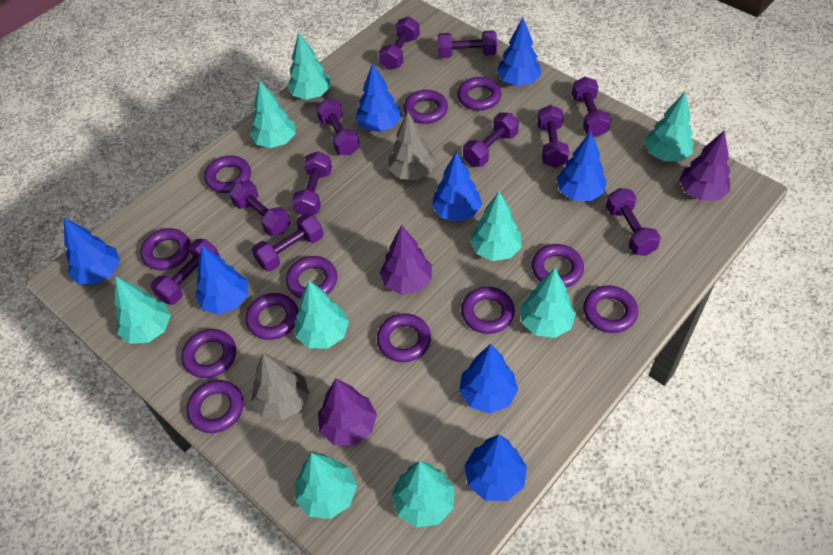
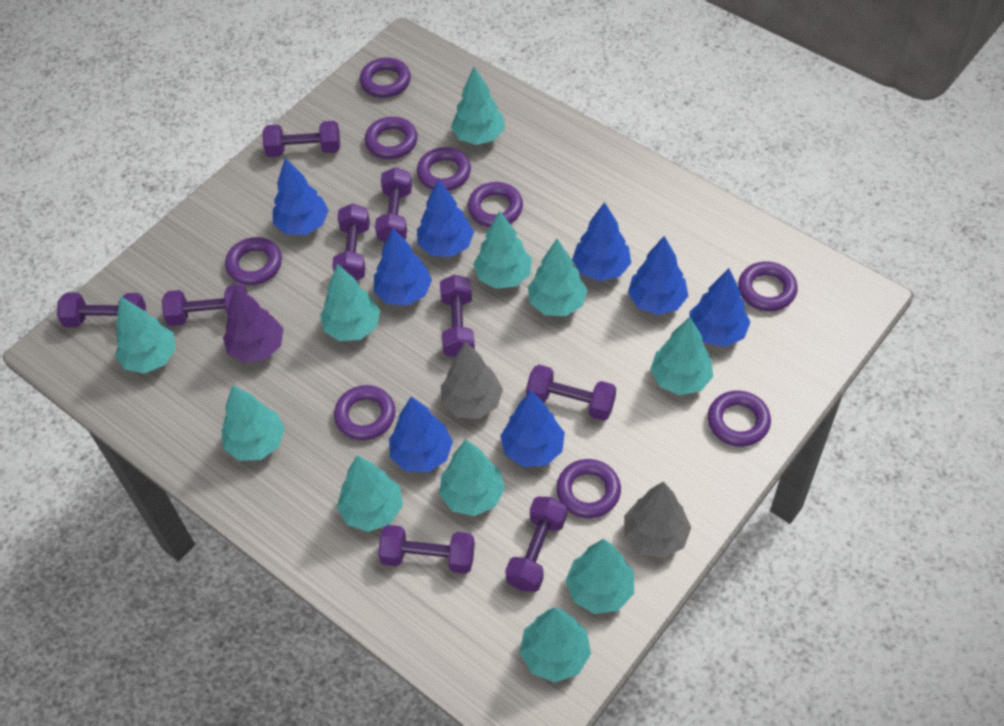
purple dumbbell: [151,239,220,305] [229,180,290,236] [252,213,324,272] [292,151,332,215] [316,99,360,155] [379,17,420,70] [438,30,497,58] [463,113,519,167] [537,105,569,168] [572,77,611,137] [606,188,661,256] = 11 -> [57,292,146,328] [162,284,247,326] [262,121,340,157] [332,203,370,281] [375,167,412,243] [378,525,475,574] [440,274,475,357] [505,497,567,592] [526,365,616,421] = 9
purple ring: [141,228,190,270] [182,329,236,378] [187,380,244,433] [204,156,251,193] [246,293,298,340] [286,256,337,299] [377,313,431,362] [404,90,448,124] [457,77,501,110] [461,287,515,334] [532,244,584,287] [583,285,638,333] = 12 -> [225,237,282,285] [334,385,395,440] [360,58,411,98] [365,117,418,159] [417,147,471,191] [468,182,523,227] [556,459,621,518] [708,390,771,447] [738,261,798,311] = 9
purple tree: [318,379,377,446] [379,225,432,295] [679,131,730,201] = 3 -> [223,286,283,363] = 1
turquoise tree: [115,276,171,344] [250,80,296,148] [287,32,331,100] [294,281,349,348] [295,453,357,519] [392,461,454,528] [470,191,522,261] [520,268,576,338] [644,92,693,161] = 9 -> [115,296,176,373] [221,385,285,461] [320,264,380,341] [337,455,403,532] [439,439,505,516] [451,67,505,145] [473,210,532,289] [519,608,591,682] [528,239,588,316] [566,539,634,614] [650,317,713,395] = 11

